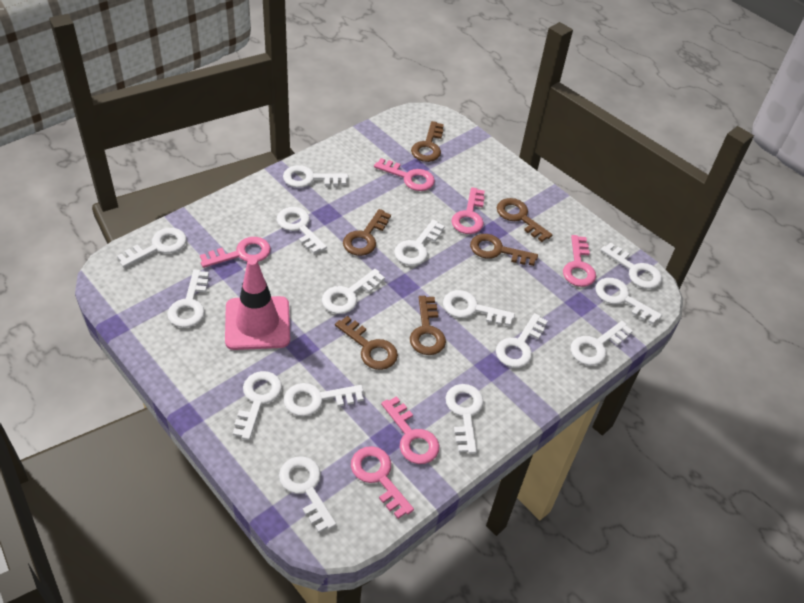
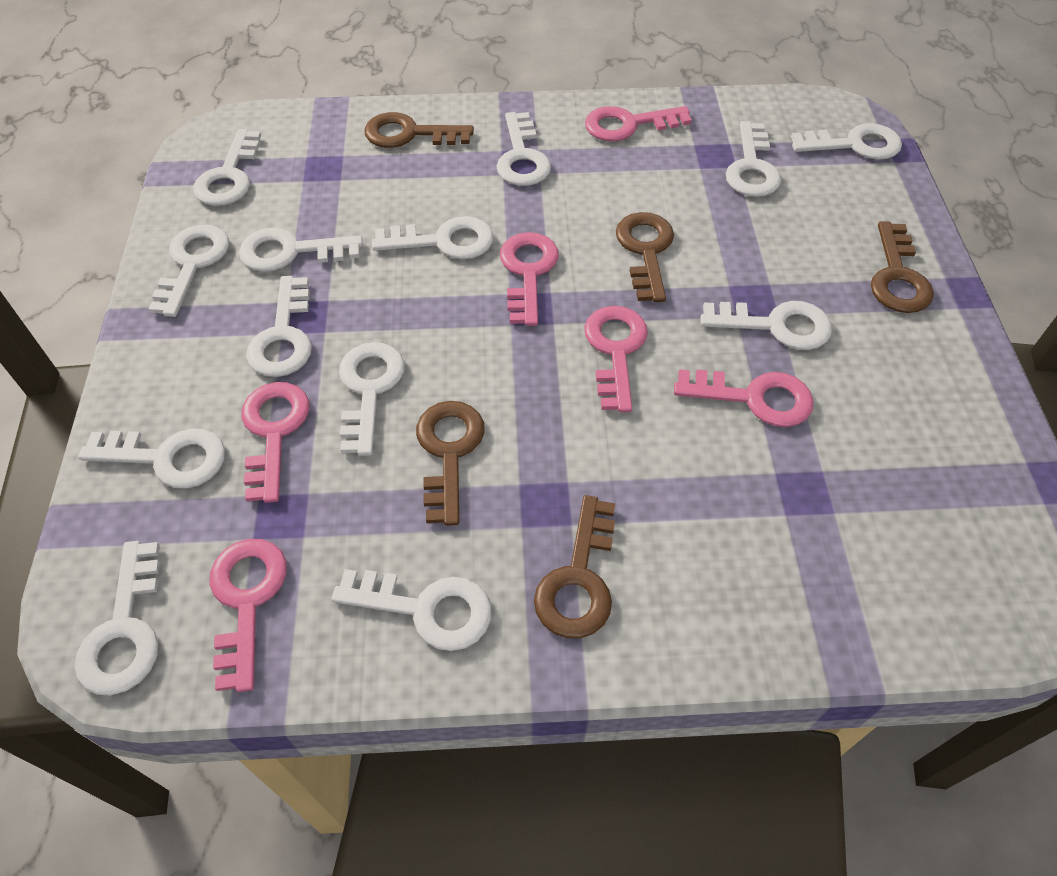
brown key: [335,316,398,370] [343,209,391,256] [410,296,446,355] [411,121,444,162] [470,234,538,266] [497,198,553,242] = 6 -> [364,112,474,148] [416,401,485,526] [534,495,615,638] [616,212,674,302] [871,221,934,313] = 5
pink traffic cone: [225,258,290,350] = 1 -> none = 0
white key: [117,228,187,267] [167,270,209,328] [233,371,282,440] [277,207,327,254] [279,457,336,533] [283,165,348,188] [284,383,364,416] [322,269,385,314] [394,220,445,266] [443,290,515,326] [445,384,484,454] [496,313,548,368] [571,321,633,366] [596,278,662,325] [601,242,662,289] = 15 -> [74,541,160,695] [78,428,225,489] [149,225,229,317] [193,129,261,206] [239,228,363,272] [246,276,312,377] [332,569,491,651] [339,342,405,456] [372,216,494,259] [496,112,551,186] [700,301,832,350] [726,121,781,197] [791,123,902,160] = 13

